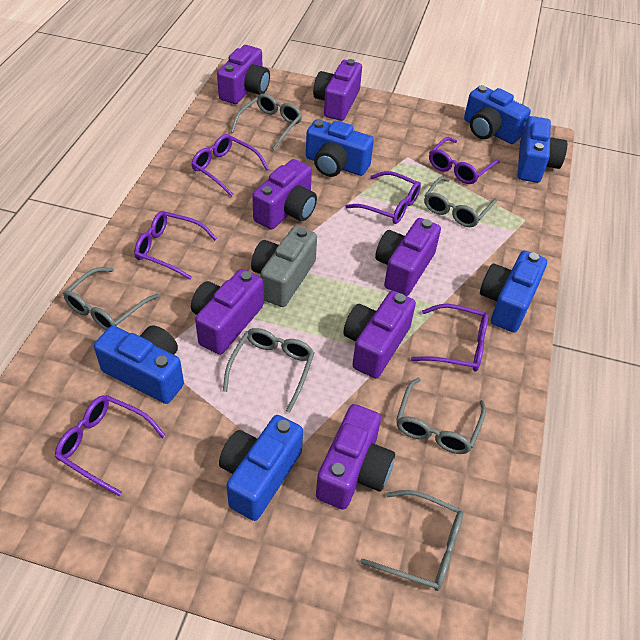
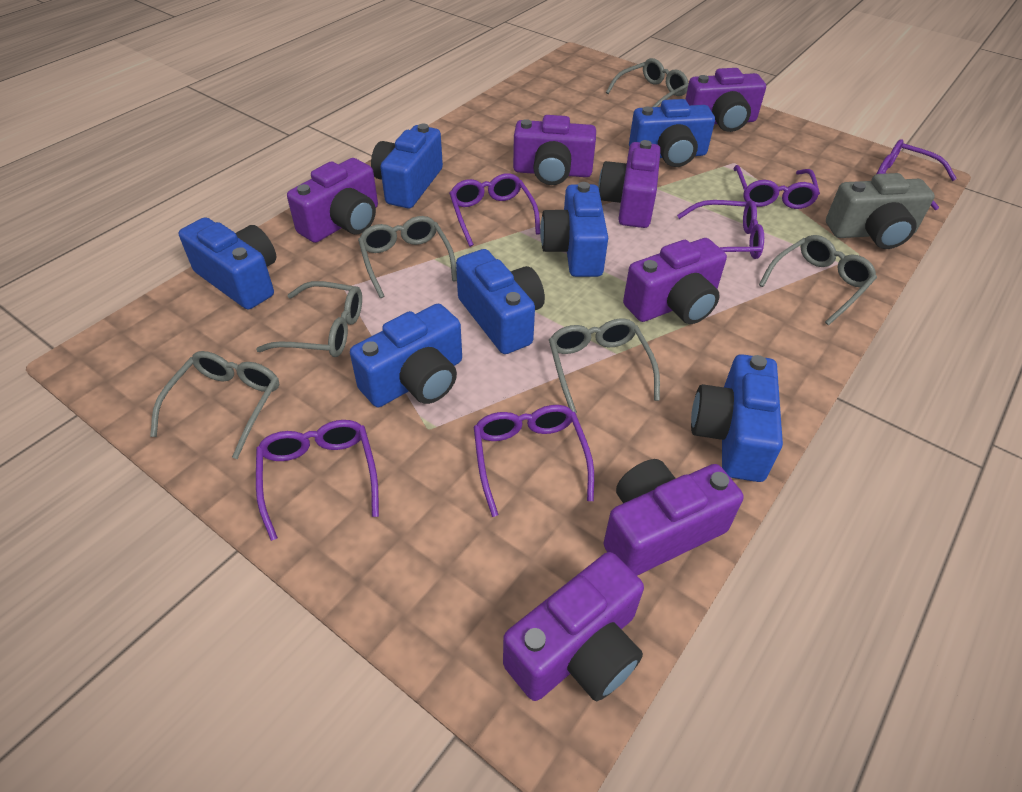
blue camera: [94,325,184,404] [219,415,303,521] [306,119,374,177] [464,85,531,144] [480,251,547,332] [518,116,567,183] = 6 -> [179,217,276,310] [350,304,462,407] [371,124,443,208] [456,249,545,354] [540,182,608,277] [629,99,715,167] [691,354,783,482] = 7

